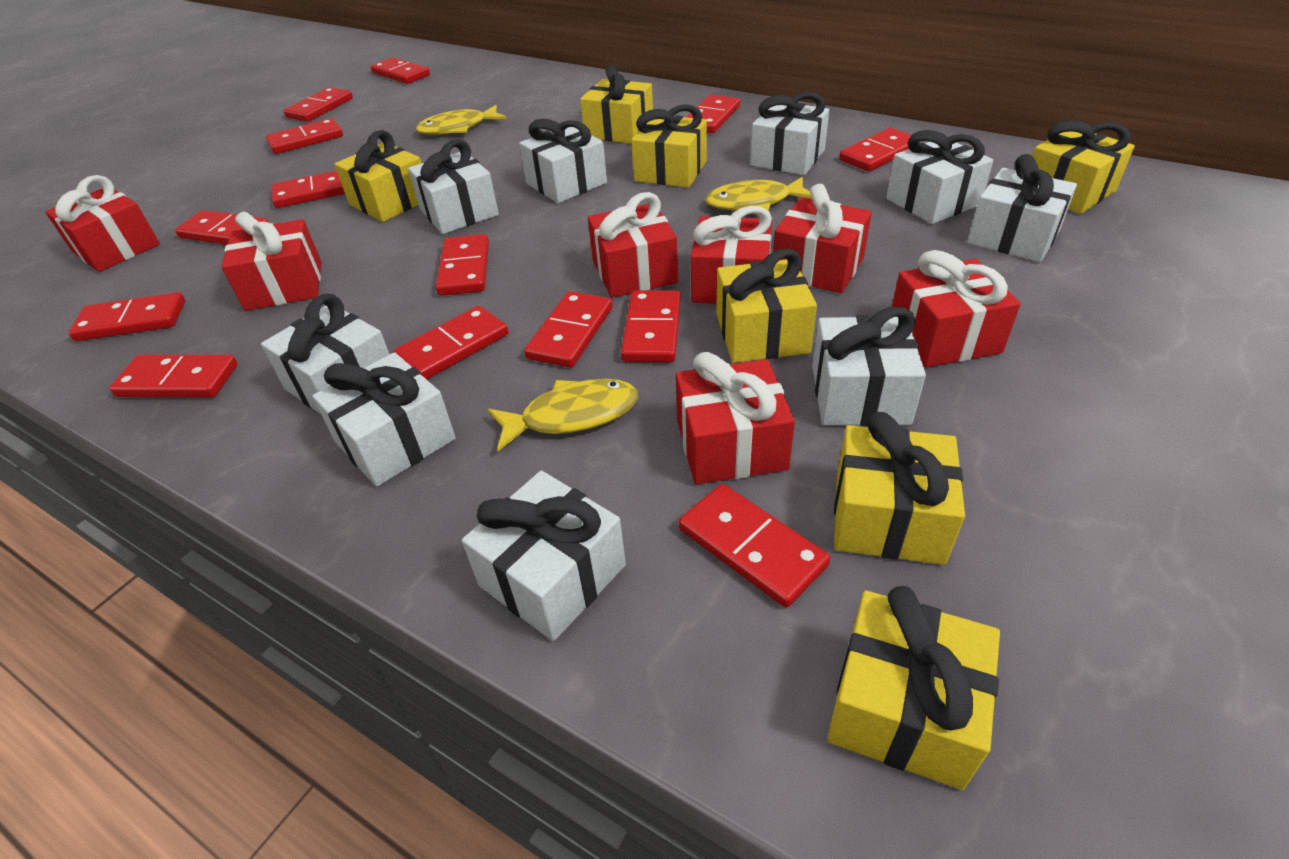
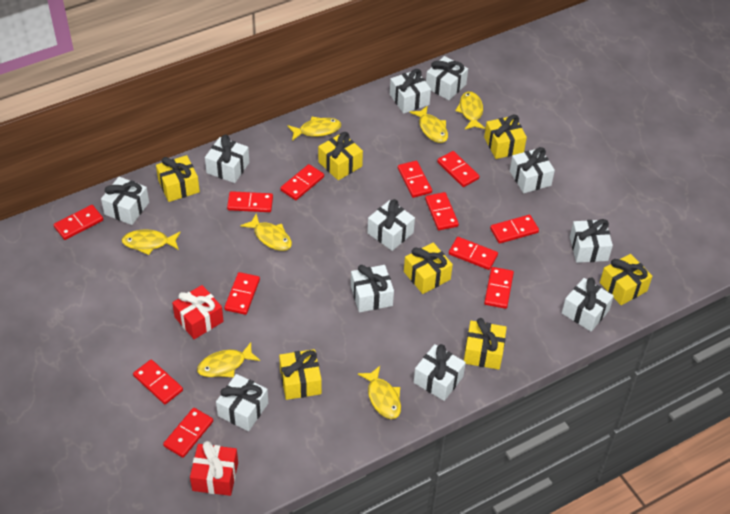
red domino: [68,292,185,341] [109,355,238,397] [175,210,269,245] [266,118,343,154] [272,171,345,208] [284,87,353,122] [371,57,430,84] [393,306,508,379] [436,234,489,296] [524,291,613,368] [621,290,681,362] [679,484,830,608] [686,94,740,133] [839,128,920,172] = 14 -> [54,205,103,240] [133,359,183,404] [163,408,213,458] [224,272,260,315] [227,191,273,212] [280,164,324,200] [398,161,432,198] [425,192,459,230] [437,151,479,187] [449,237,498,270] [484,267,514,309] [490,215,539,244] = 12
red gift: [45,175,160,272] [221,212,322,311] [588,192,678,298] [676,352,795,484] [691,206,772,304] [773,184,872,293] [892,250,1021,367] = 7 -> [172,285,224,339] [190,441,238,496] = 2
white gift: [261,294,390,414] [312,352,456,487] [408,139,499,234] [462,471,626,641] [519,118,607,203] [750,92,829,175] [812,307,926,426] [886,130,993,224] [967,154,1077,262] = 9 -> [101,177,149,225] [205,135,249,183] [216,374,268,431] [351,265,394,312] [367,199,415,251] [390,69,431,114] [414,344,466,401] [426,56,468,100] [510,147,555,193] [562,278,614,331] [570,219,613,263] = 11
yellow fish: [416,105,507,135] [488,379,638,452] [705,176,812,211] = 3 -> [122,229,181,255] [197,342,260,377] [241,214,292,251] [287,117,341,141] [358,366,401,419] [409,105,448,143] [455,91,485,129] = 7

